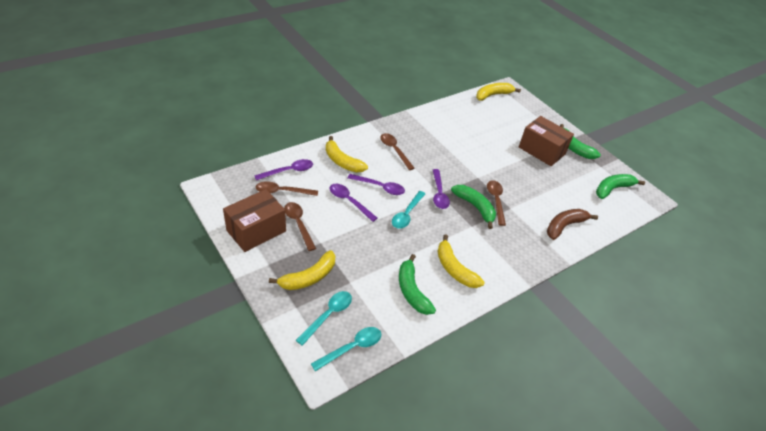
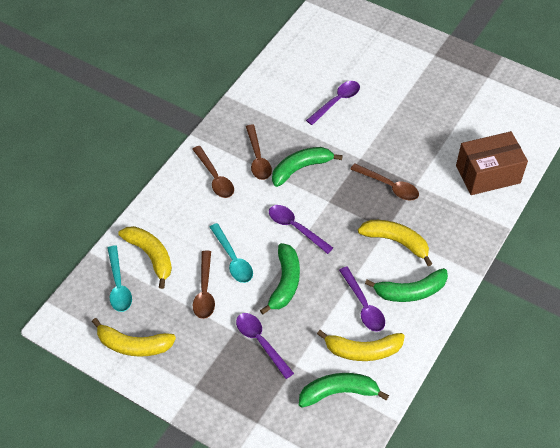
brown banana: [547,209,598,240] = 1 -> none = 0
brown box: [223,189,286,252] [519,116,574,166] = 2 -> [456,131,528,195] = 1
turquoise spoon: [296,291,352,346] [311,327,381,371] [392,191,425,229] = 3 -> [107,245,132,312] [210,223,253,283] = 2

